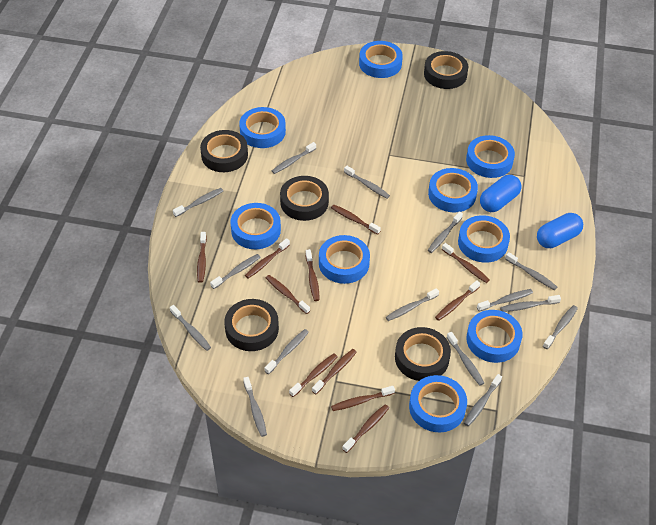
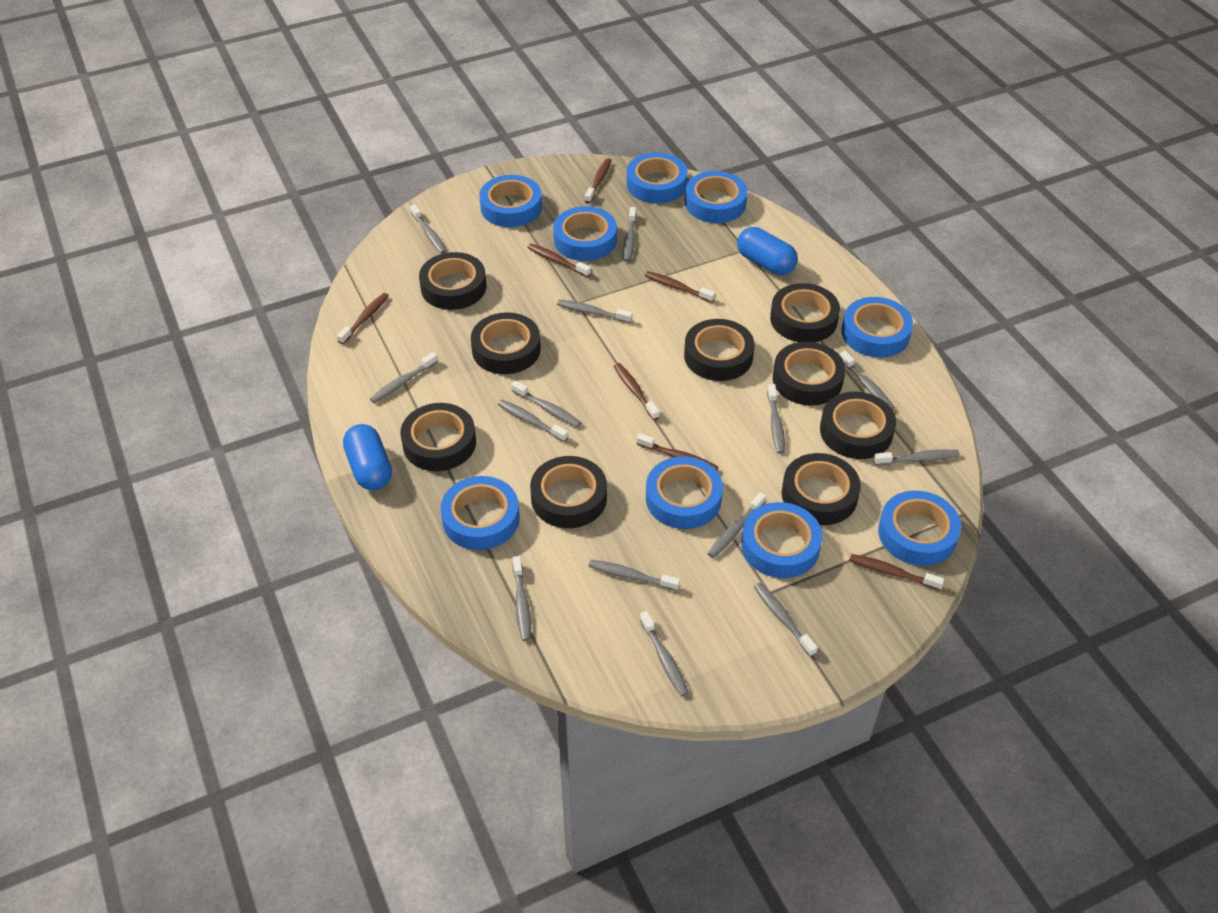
black tape: [200,130,248,172] [224,299,279,351] [280,176,329,221] [395,327,451,381] [424,51,468,89] = 5 -> [400,403,476,471] [419,252,486,310] [471,312,541,374] [530,456,607,528] [684,319,755,381] [770,283,840,342] [773,342,845,406] [782,453,861,525] [820,392,896,459] = 9
brown toothbrush: [197,232,207,283] [245,238,290,279] [266,275,310,314] [289,354,338,397] [305,249,320,301] [312,349,357,394] [331,205,381,235] [331,386,395,411] [342,404,389,453] [435,280,480,321] [442,243,489,283] = 11 -> [337,293,389,344] [527,244,591,277] [585,158,612,203] [614,363,660,420] [637,433,718,471] [645,271,715,303] [849,554,944,590] = 7
grey toothbrush: [170,305,211,351] [173,188,223,217] [210,254,261,289] [243,377,267,437] [265,329,309,374] [272,142,316,174] [344,166,390,199] [386,288,439,321] [428,211,463,253] [447,332,484,386] [464,374,502,426] [477,289,533,311] [500,295,561,312] [505,252,557,290] [543,305,578,349] = 15 -> [370,352,438,403] [410,204,446,254] [498,400,568,442] [511,381,581,427] [513,556,531,641] [557,300,633,323] [589,560,680,591] [623,207,637,262] [639,611,689,697] [707,492,766,558] [754,583,818,657] [767,384,785,454] [840,351,895,410] [874,449,960,465] = 14

